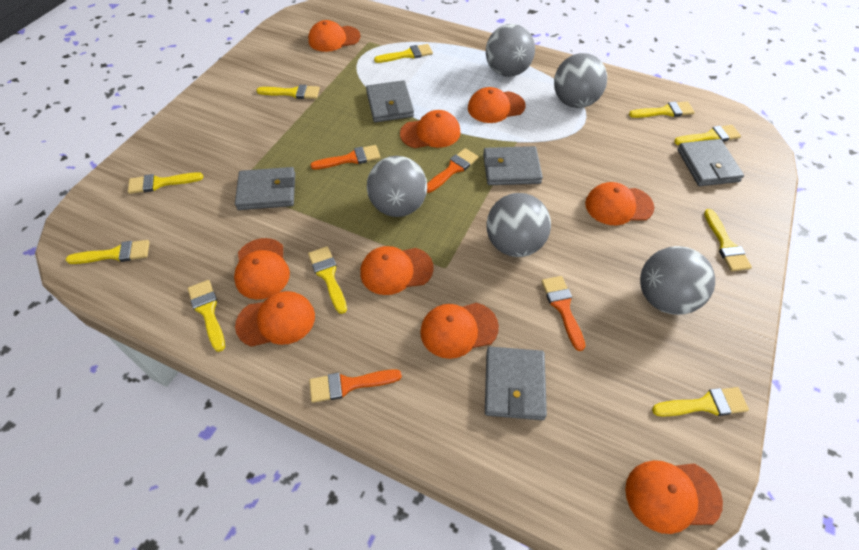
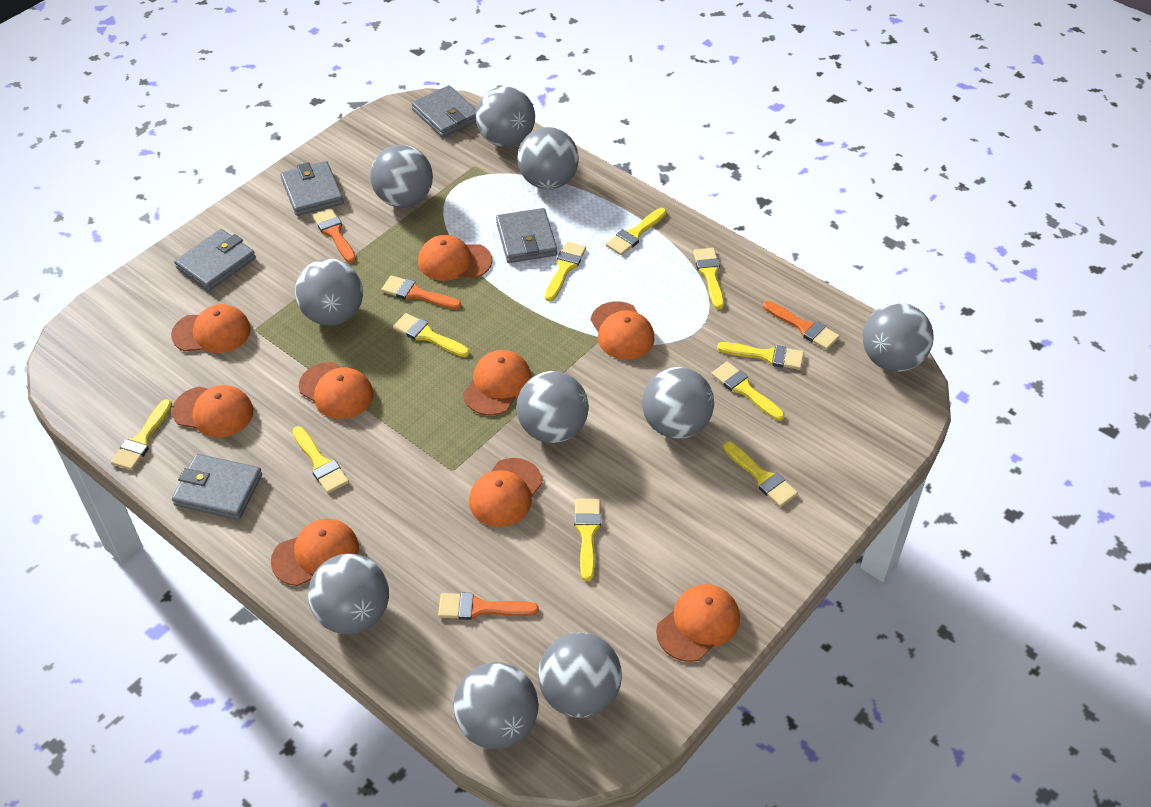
grey ball: [367,156,427,217] [486,24,535,77] [486,193,551,257] [554,53,607,108] [640,246,715,315] = 5 -> [295,258,363,326] [308,554,389,635] [370,145,433,208] [453,662,539,749] [476,87,535,147] [516,371,589,443] [517,127,579,190] [538,632,622,718] [642,367,714,439] [863,303,934,372] = 10

